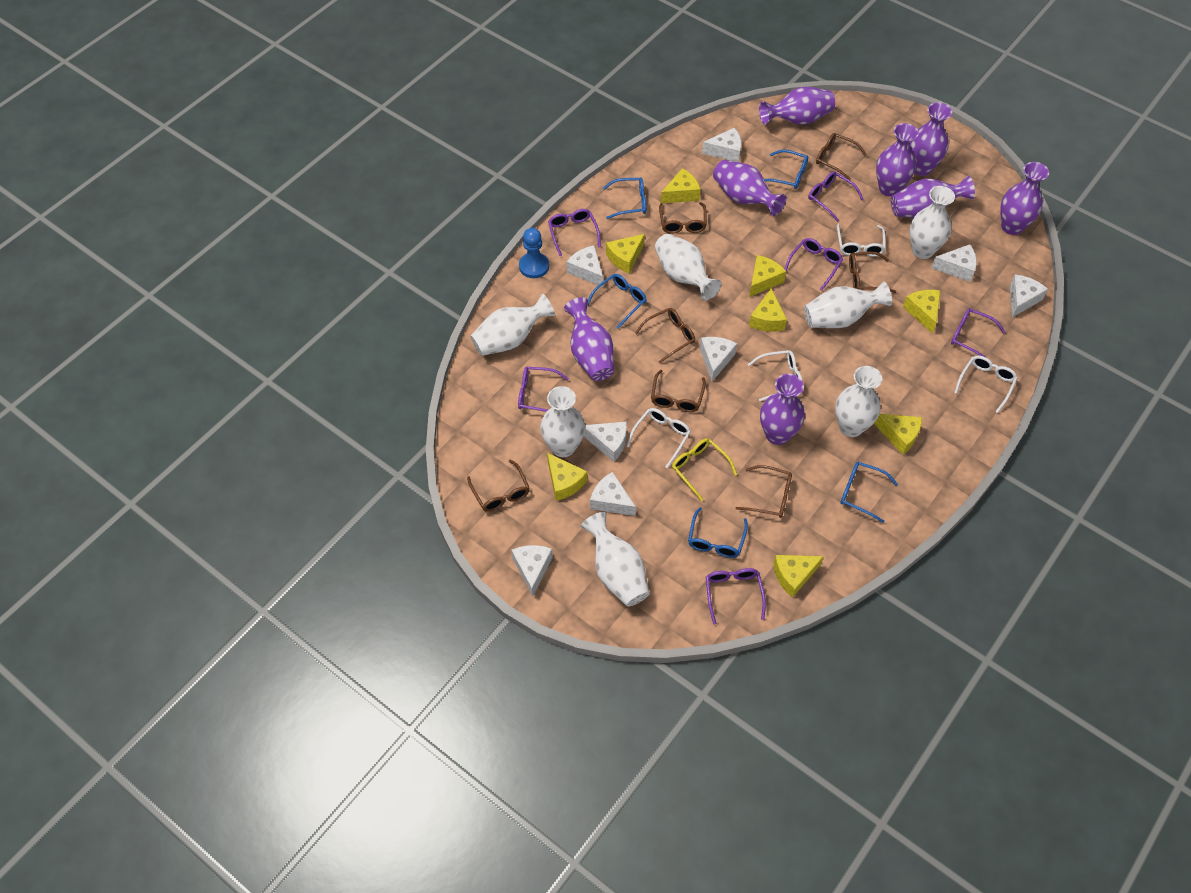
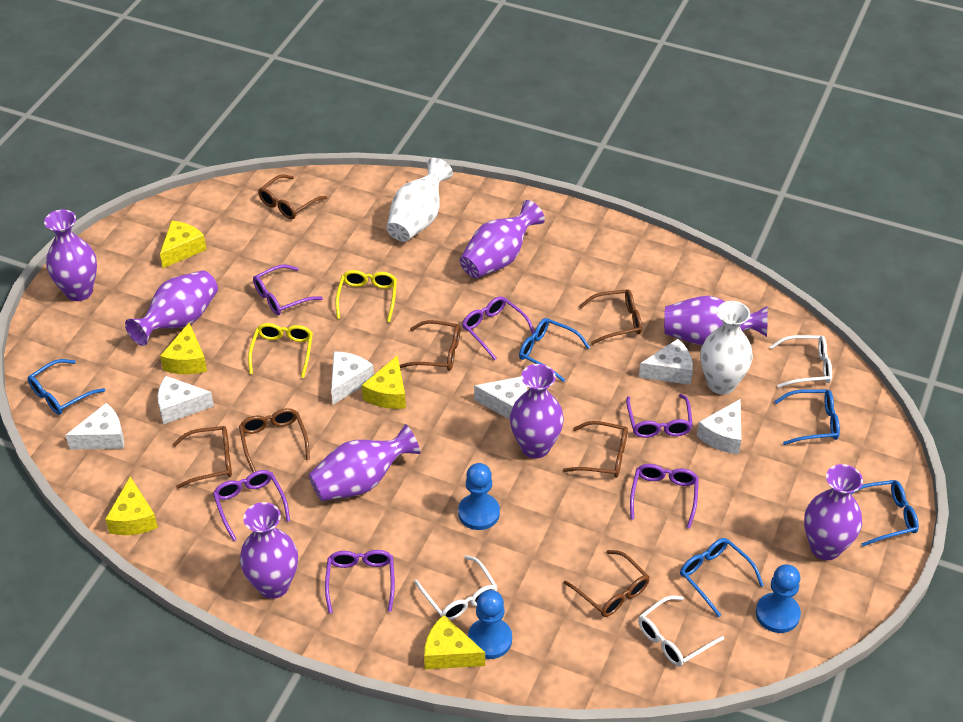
blue pawn: [519,228,549,278] = 1 -> [458,463,500,530] [468,590,512,659] [756,564,801,633] = 3
white cheese: [511,545,553,597] [566,246,603,287] [584,422,627,462] [590,472,636,516] [700,337,737,381] [702,128,741,162] [931,244,977,282] [1010,275,1048,317] = 8 -> [65,403,124,450] [158,376,214,424] [331,351,374,405] [474,377,527,419] [639,339,693,385] [697,399,741,454] = 6
white glasses: [626,408,691,468] [747,350,802,401] [837,224,886,256] [954,356,1018,413] = 4 -> [414,555,497,620] [638,595,724,667] [770,335,832,388] = 3
white vase: [470,294,555,356] [540,386,585,457] [581,512,650,607] [655,234,722,300] [804,281,892,328] [835,366,882,437] [909,186,955,259] = 7 -> [387,158,453,242] [700,301,753,394] = 2
yellow cheese: [547,453,587,501] [606,234,645,273] [661,168,700,203] [749,255,786,297] [749,288,787,332] [773,555,824,598] [874,414,922,455] [903,290,940,333] = 8 -> [105,477,158,535] [160,221,207,268] [160,323,207,374] [362,355,406,409] [424,615,485,669] = 5
yellow glasses: [672,438,737,501] = 1 -> [248,323,313,378] [335,270,397,322] = 2

